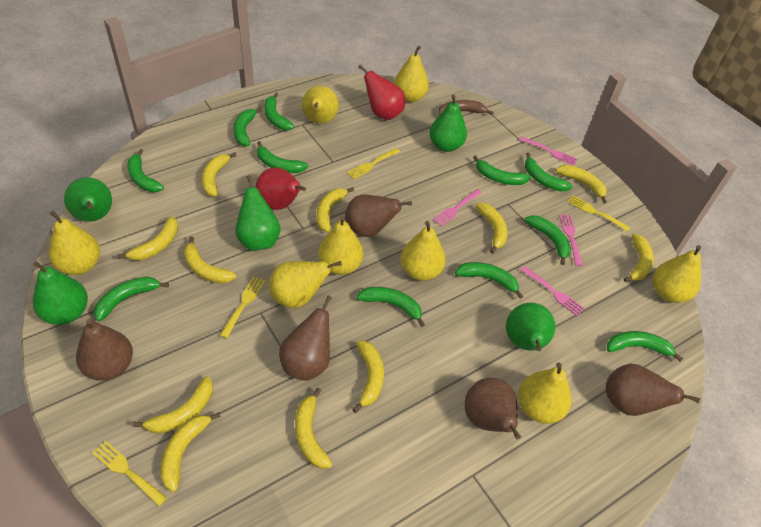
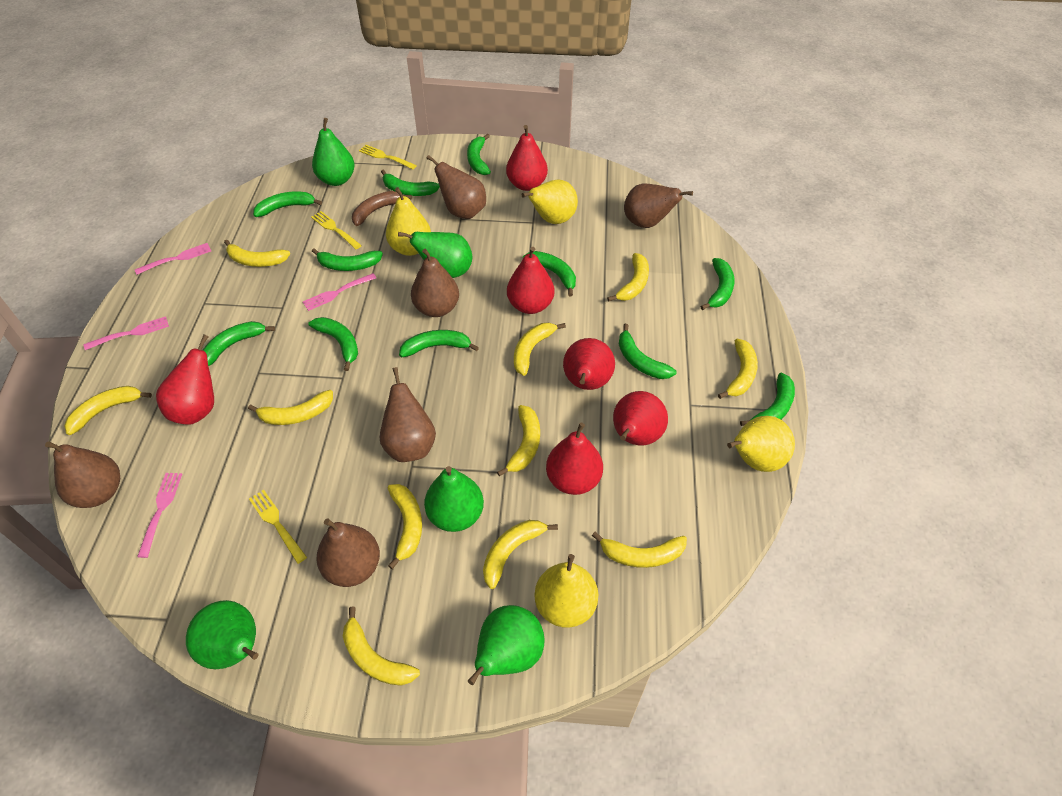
brown pear: [76,319,133,381] [279,295,332,381] [345,195,412,237] [464,378,521,440] [606,363,700,416] = 5 -> [45,441,120,508] [316,518,380,587] [380,367,436,462] [411,248,459,317] [427,155,486,219] [624,184,693,228] = 6
red pear: [256,168,306,210] [358,65,405,120] = 2 -> [156,334,214,425] [506,125,548,191] [507,247,554,314] [546,423,603,495] [563,338,615,390] [613,391,668,445] = 6
yellow fork: [92,441,167,506] [220,276,265,338] [347,148,400,179] [567,195,630,232] = 4 -> [249,490,307,564] [311,211,362,249] [359,145,417,169] = 3
yellow pear: [49,211,100,275] [269,261,342,308] [302,86,339,124] [318,216,363,275] [394,46,429,103] [400,221,446,281] [518,363,572,424] [653,245,701,303] = 8 -> [386,187,431,256] [522,180,578,224] [534,554,598,628] [727,416,795,472] = 4

